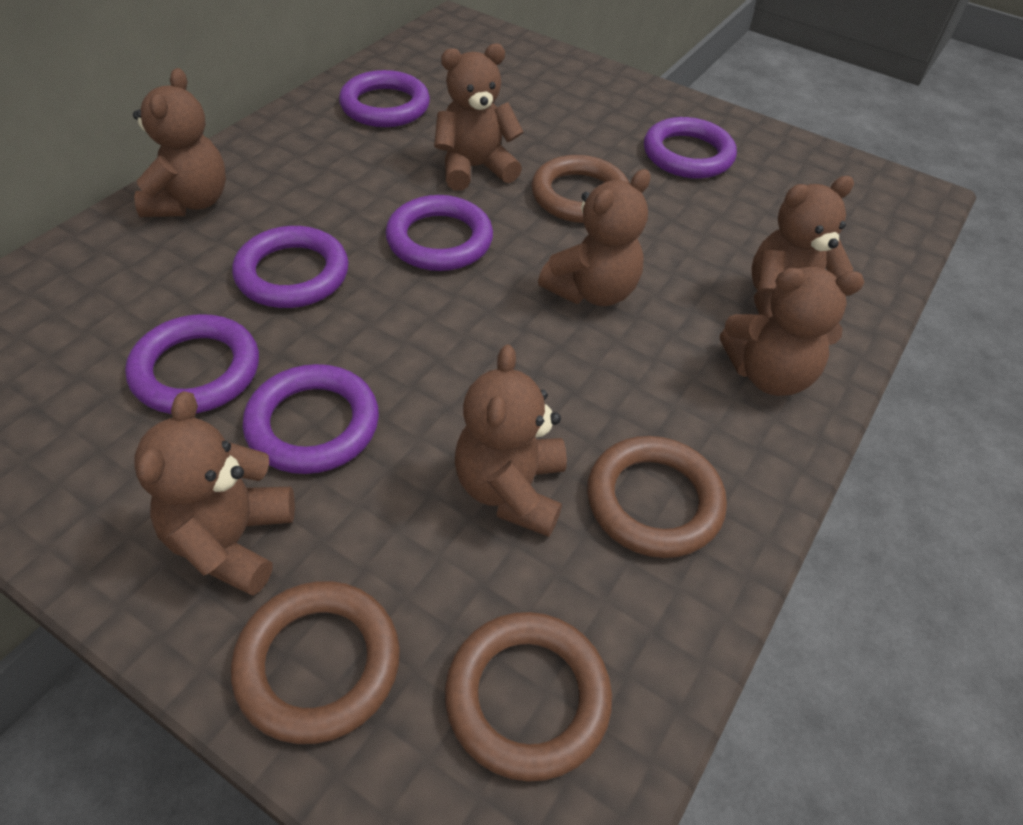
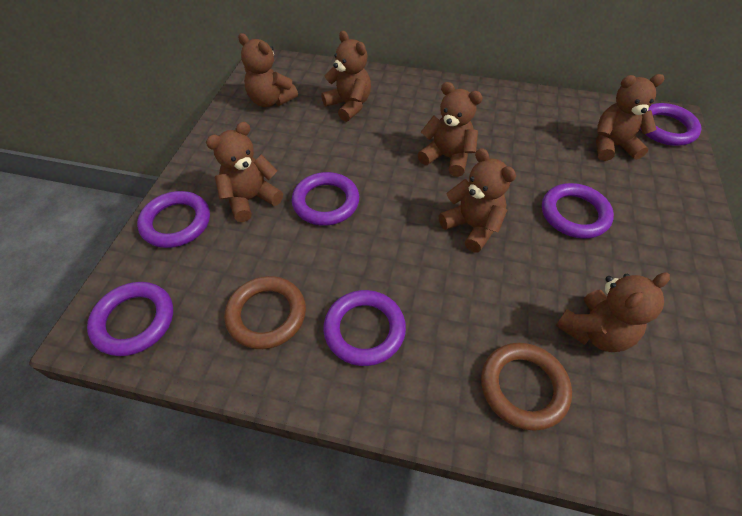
brown ring: [231,581,400,744] [445,612,612,782] [531,155,629,223] [587,436,727,558] = 4 -> [224,276,306,349] [481,343,572,431] = 2

